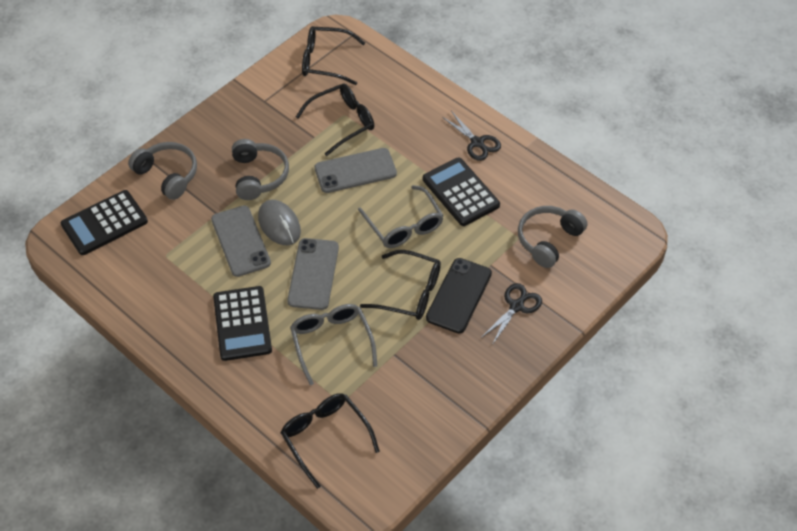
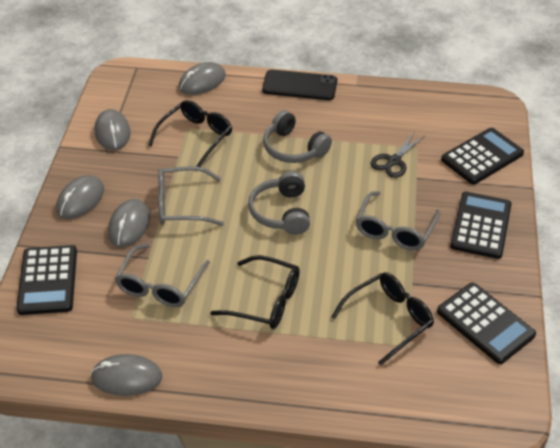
black calculator: [61,190,148,255] [213,286,272,361] [423,157,500,226] = 3 -> [16,245,77,315] [437,283,536,364] [441,128,524,185] [450,192,512,259] = 4
black glasses: [280,393,380,489] [296,84,374,156] [302,26,365,85] [360,250,441,320] = 4 -> [148,100,232,167] [210,255,300,329] [331,272,434,366] = 3
black scissors: [442,111,501,161] [481,283,542,345] = 2 -> [370,131,425,178] = 1
grey glasses: [290,304,377,385] [358,185,444,248] = 2 -> [115,244,210,307] [158,166,224,226] [356,191,440,250] = 3
grey headphones: [128,142,197,200] [232,139,289,200] [518,206,587,268] = 3 -> [248,171,310,235] [263,110,332,163] = 2
grey mouse: [258,200,301,245] = 1 -> [56,175,104,219] [91,354,162,396] [95,109,131,150] [108,199,150,247] [179,62,226,95] = 5
grey phone: [211,206,271,277] [287,238,339,310] [315,148,397,193] = 3 -> none = 0

